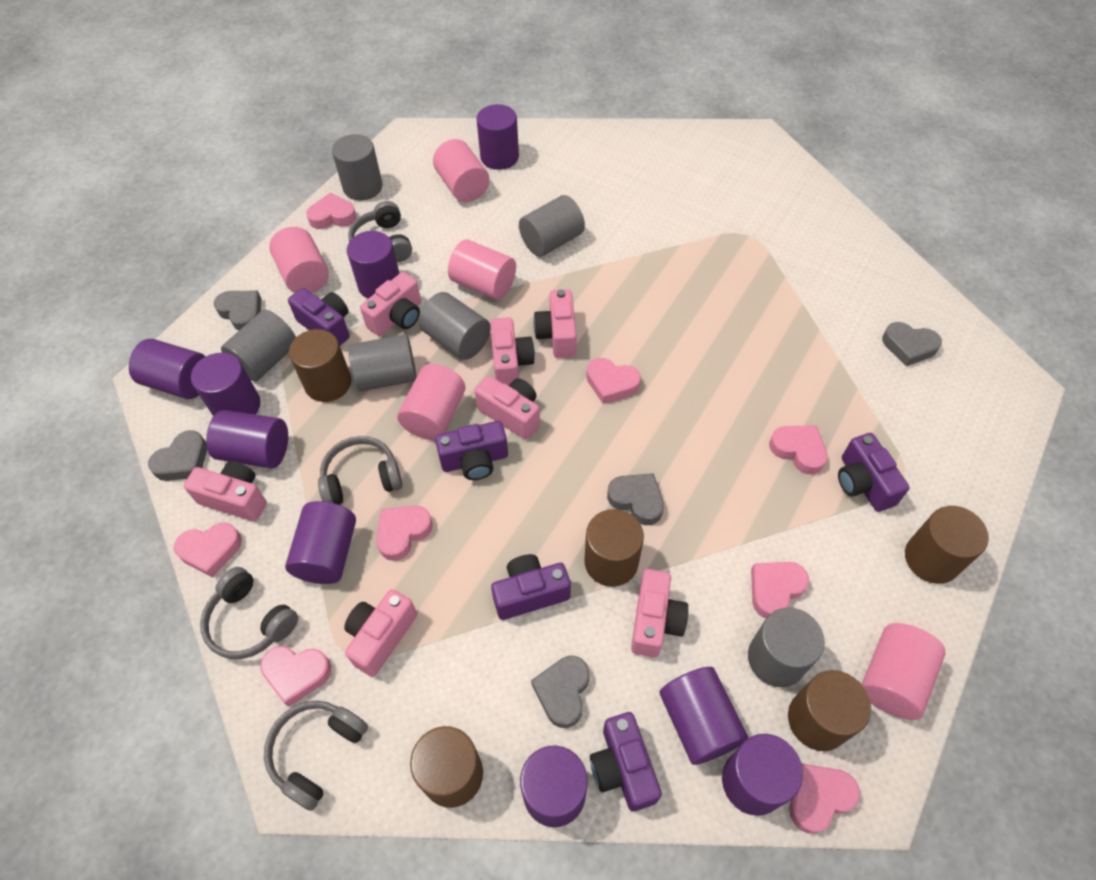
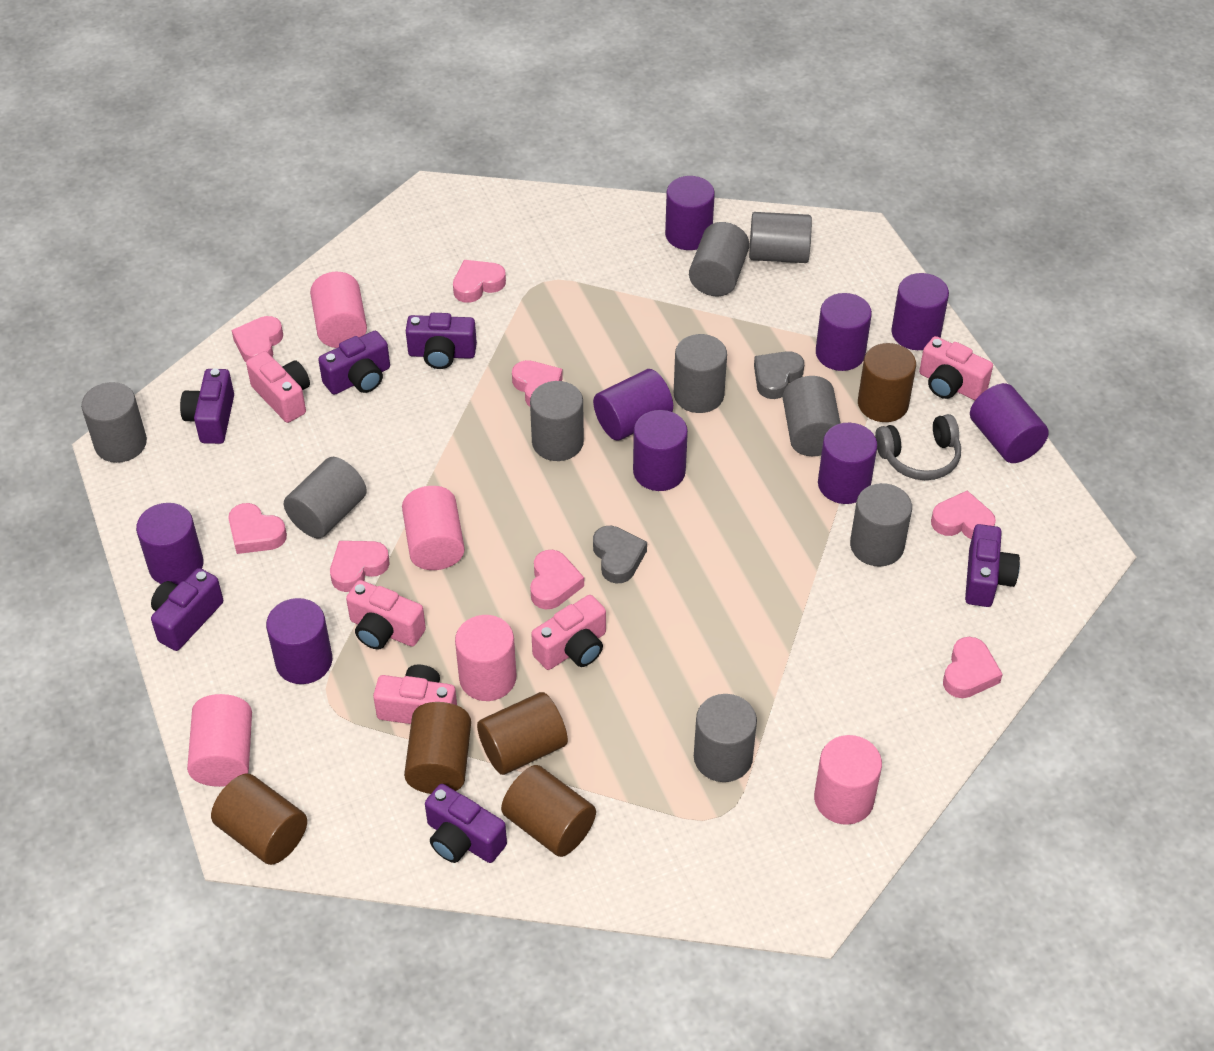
grey cylinder: [221,310,296,382] [332,134,383,200] [348,334,417,392] [419,292,491,360] [519,195,585,257] [748,608,825,687] = 6 -> [81,382,147,463] [284,457,367,538] [530,381,584,461] [674,334,727,413] [689,222,750,296] [694,694,757,782] [749,212,812,263] [783,376,841,456] [850,483,912,567] = 9
grey headphones: [200,567,298,659] [264,700,368,811] [318,436,402,505] [348,201,412,262] = 4 -> [875,414,961,480] = 1
grey heart: [148,430,207,481] [214,291,261,331] [531,656,590,728] [607,473,664,525] [882,322,942,366] = 5 -> [593,526,647,584] [754,351,804,399] = 2
pink camera: [184,461,267,521] [344,589,417,677] [360,272,421,336] [475,376,540,440] [490,317,535,386] [533,289,577,358] [631,569,688,658] = 7 -> [246,351,310,423] [346,580,426,650] [373,665,457,724] [531,595,606,670] [919,336,993,400] = 5
purple camera: [288,288,350,345] [435,421,508,480] [491,554,571,620] [590,712,662,812] [838,433,910,512] = 5 -> [151,568,223,651] [180,368,234,444] [318,331,390,395] [406,313,477,369] [425,784,507,863] [965,524,1020,607] = 6

